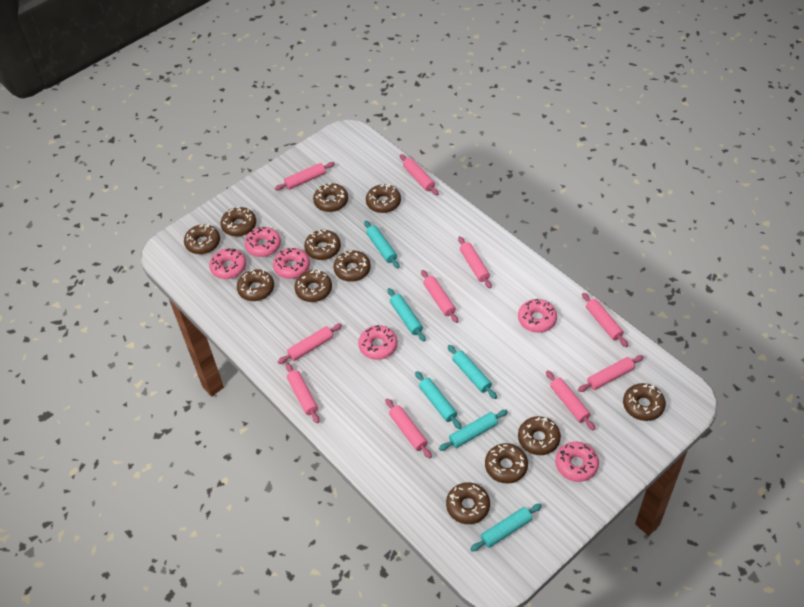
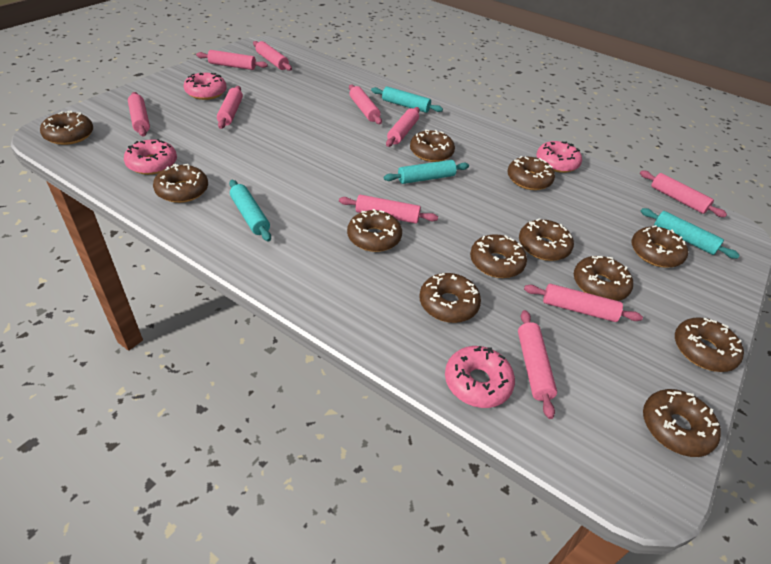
pink donut: [209,248,246,279] [244,227,281,257] [273,248,310,279] [358,325,398,360] [518,299,557,333] [555,442,599,482] = 6 -> [124,139,177,175] [184,73,227,100] [445,346,515,408] [537,141,582,173] = 4
turquoise rolling pin: [364,221,400,268] [388,288,426,342] [415,371,462,429] [439,410,508,451] [448,345,497,399] [470,504,542,551] = 6 -> [229,180,271,242] [371,86,443,113] [384,160,469,184] [641,208,740,259] = 4

